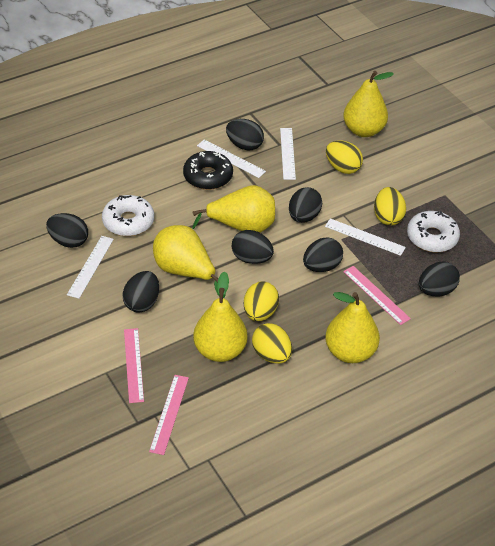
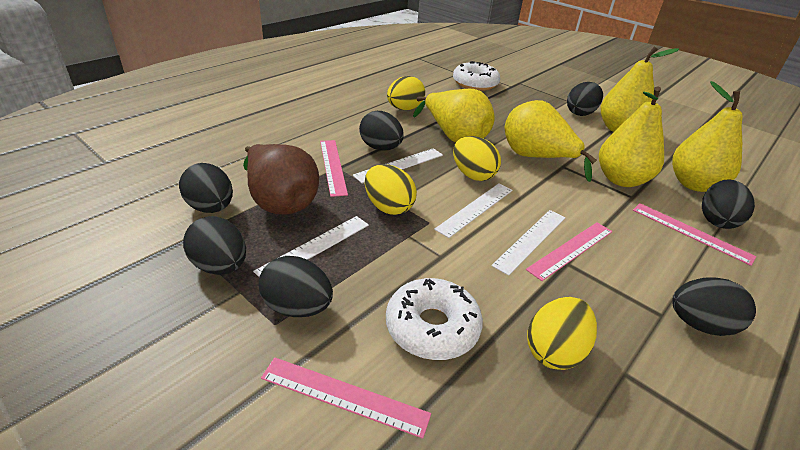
black donut: [183,151,233,190] = 1 -> none = 0
brown pear: none = 0 -> [243,144,319,214] = 1
pink ruler: [124,328,144,403] [149,375,189,455] [343,266,411,325] = 3 -> [261,358,431,439] [320,140,348,197] [526,222,613,281] [633,203,756,266] = 4

